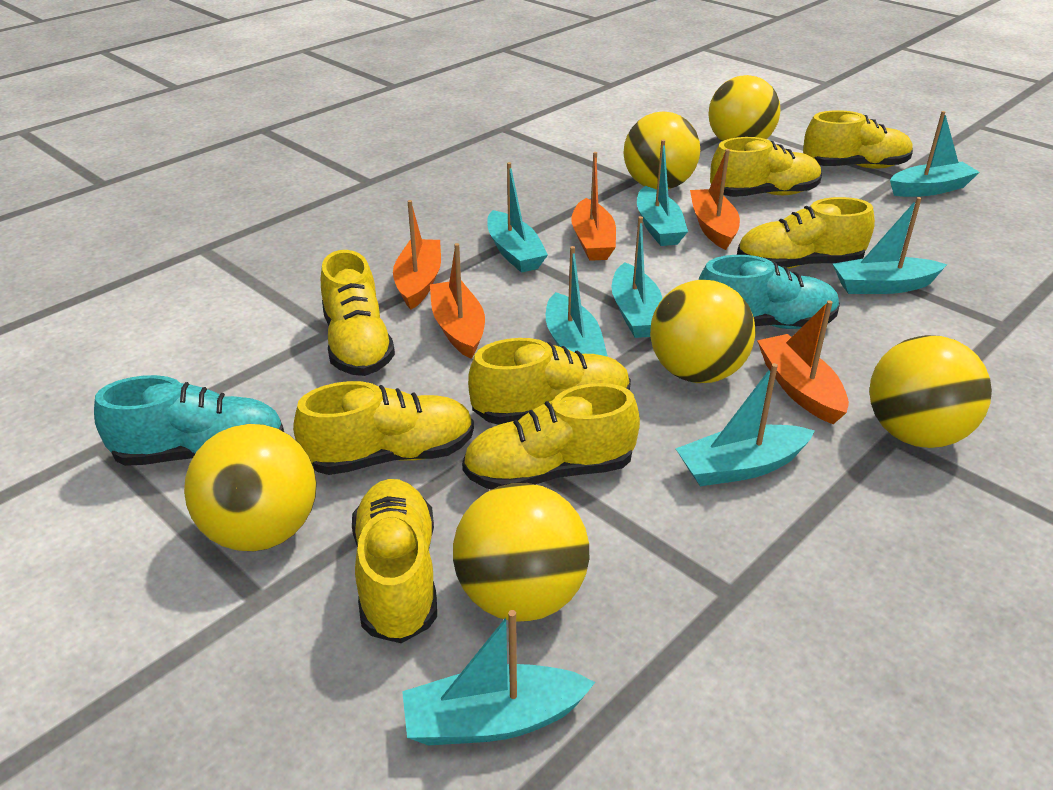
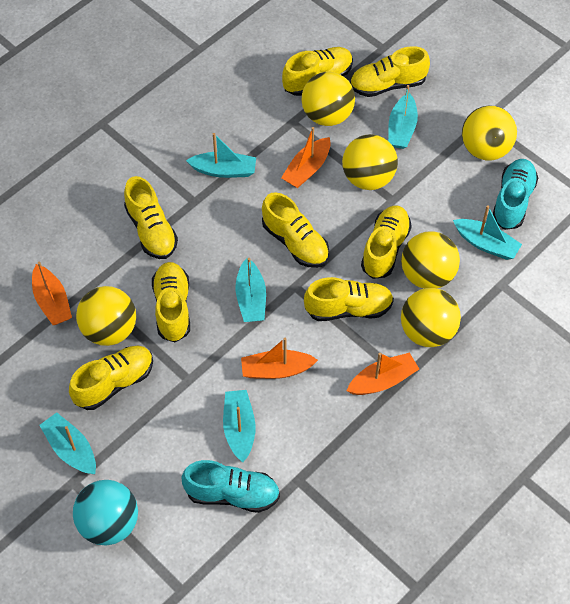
orange boat: [393,200,441,310] [430,243,485,359] [571,152,616,261] [690,149,740,250] [757,300,849,424] = 5 -> [32,262,72,325] [241,338,318,379] [281,127,331,188] [347,352,419,395] = 4
turquoise ball: none = 0 -> [73,480,138,545] = 1
turquoise boat: [402,610,596,746] [487,162,548,273] [546,246,608,357] [612,216,663,338] [637,140,688,246] [676,363,815,486] [833,197,947,294] [890,111,980,197] = 8 -> [39,412,96,474] [186,133,256,178] [223,390,256,462] [236,258,266,322] [388,85,418,149] [453,205,522,260] = 6

